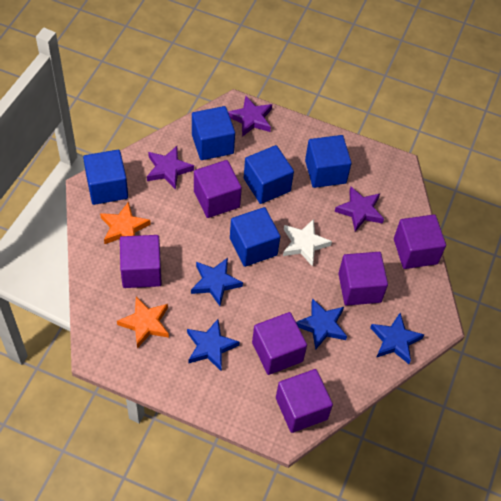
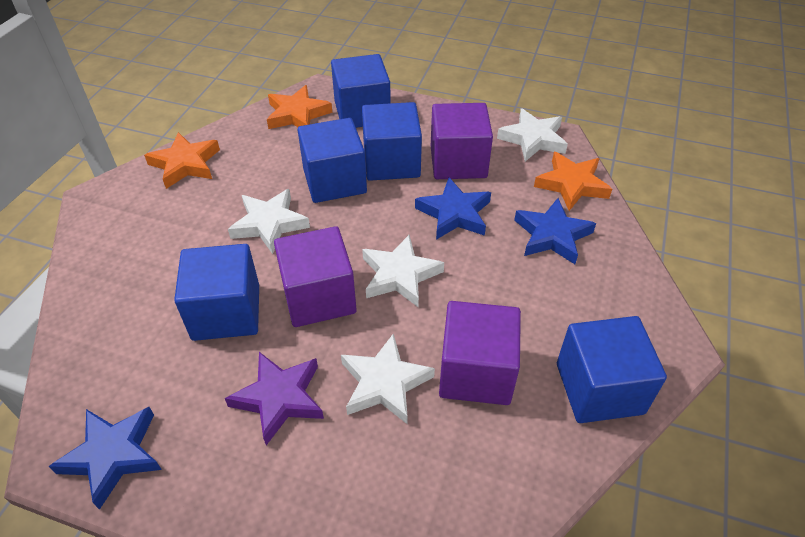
blue star: [187,319,239,371] [191,258,243,306] [296,298,347,350] [370,313,424,364] = 4 -> [49,407,162,510] [415,177,491,240] [514,198,596,264] = 3
orange star: [100,201,151,244] [117,297,169,348] = 2 -> [144,132,220,189] [267,85,332,129] [534,152,612,211] = 3
purple cube: [120,235,162,288] [194,160,242,218] [252,312,307,375] [276,369,333,433] [338,252,388,306] [394,214,446,269] = 6 -> [274,226,357,327] [431,103,493,179] [439,301,521,405] = 3
purple star: [147,146,194,190] [228,96,272,137] [335,187,384,232] = 3 -> [225,352,324,445] = 1
white star: [283,219,332,266] = 1 -> [228,189,310,254] [341,333,435,424] [362,235,444,307] [497,108,568,161] = 4

